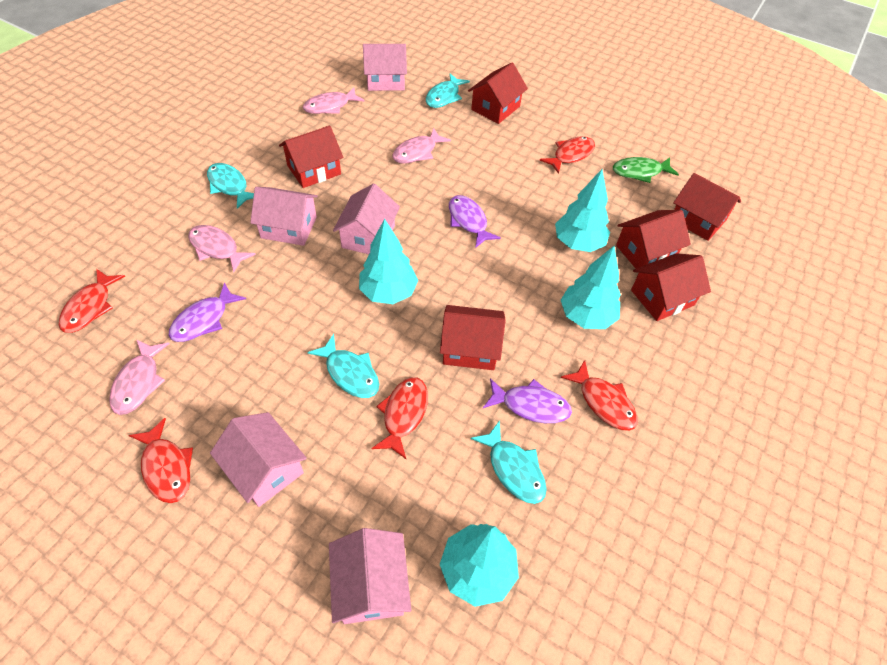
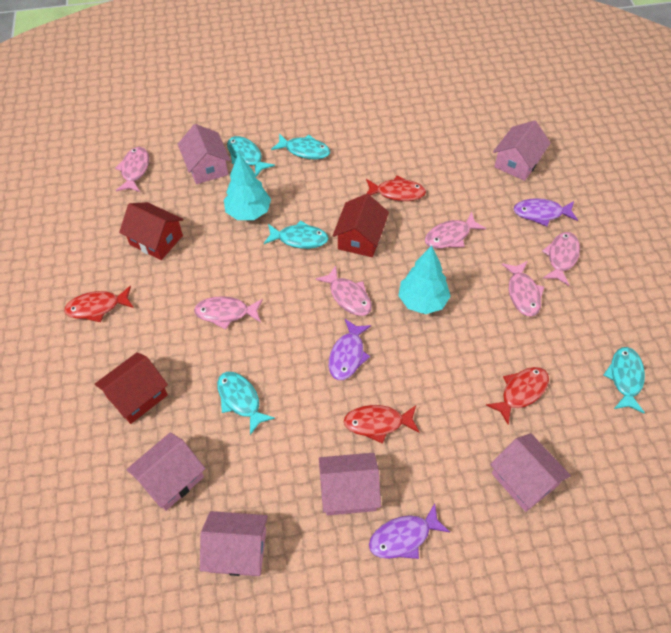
green fish: [613,157,679,183] = 1 -> none = 0
pink fish: [109,339,170,415] [188,225,256,272] [303,88,365,114] [393,128,451,164] = 4 -> [115,147,149,192] [194,296,263,329] [315,266,372,316] [425,212,486,249] [502,261,544,317] [542,232,580,286] = 6
pink house: [210,412,307,507] [250,187,318,246] [329,528,411,624] [333,183,400,254] [363,44,407,91] = 5 -> [126,432,205,511] [178,124,230,184] [200,511,268,576] [319,453,381,515] [490,433,571,512] [493,120,551,181] = 6
red fish: [59,269,125,333] [129,418,193,503] [371,377,428,459] [540,136,595,174] [561,360,638,431] = 5 -> [64,286,134,322] [344,405,420,444] [366,176,426,201] [486,367,549,425] = 4
red house: [279,126,343,188] [440,305,506,370] [468,63,528,124] [616,210,691,269] [631,253,711,321] [673,173,741,241] = 6 -> [94,352,168,424] [119,202,183,260] [333,194,389,257] = 3
turquoise fish: [207,163,254,209] [307,334,379,398] [426,74,470,108] [471,420,547,504] = 4 -> [217,372,275,435] [227,136,275,176] [264,220,329,249] [271,133,330,159] [604,347,645,413] = 5
turquoise tree: [359,219,418,304] [440,524,519,607] [555,169,610,252] [561,246,621,329] = 4 -> [224,153,271,220] [398,246,451,314] = 2

